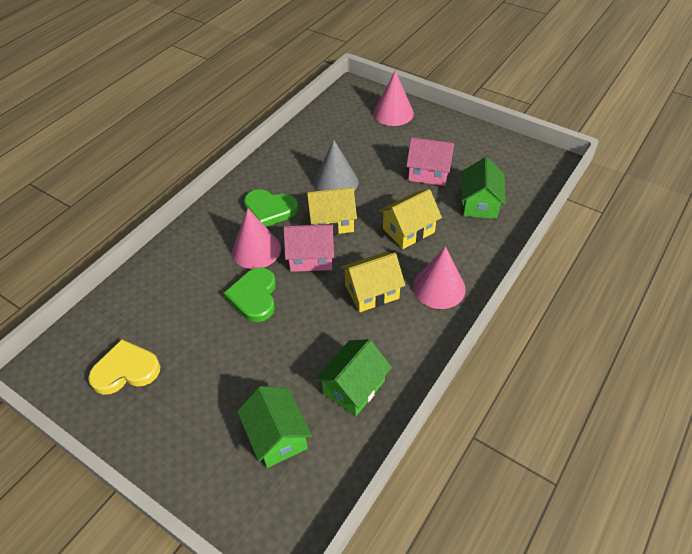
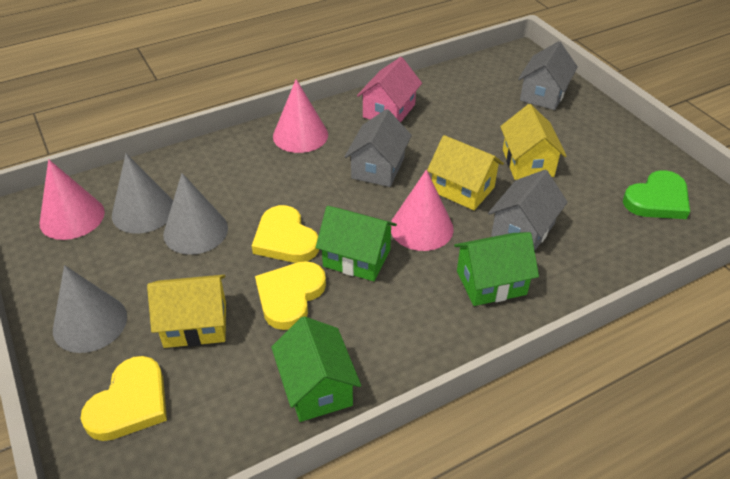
green heart: [224,267,276,322] [244,189,298,227] = 2 -> [623,170,690,219] = 1
grey cone: [314,140,359,191] = 1 -> [53,265,127,353] [112,154,173,234] [163,173,228,255] = 3
grey house: none = 0 -> [344,109,412,187] [488,170,568,250] [518,41,578,110] = 3
pink house: [284,224,334,272] [406,137,455,186] = 2 -> [357,57,422,123] = 1
yellow heart: [88,339,160,395] = 1 -> [80,356,167,441] [252,205,319,263] [255,261,326,330] = 3

